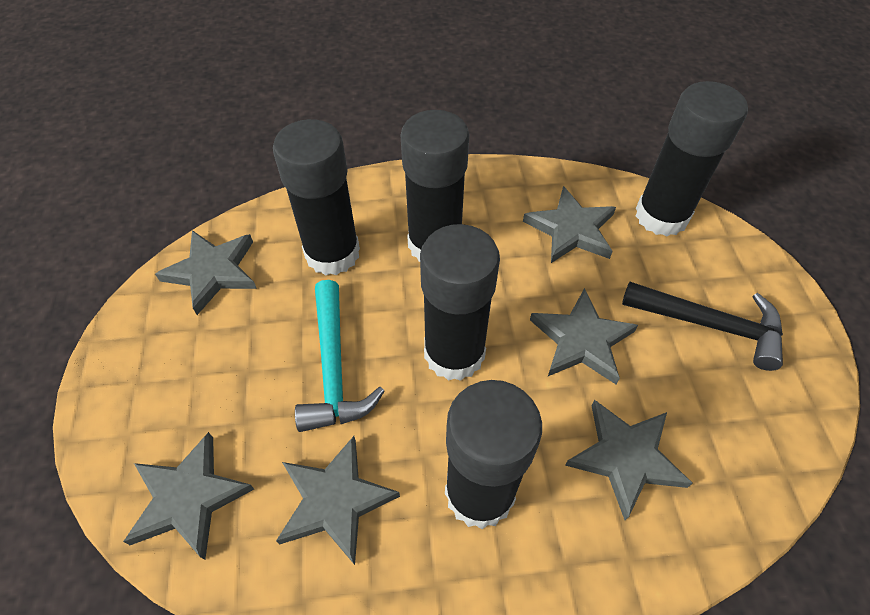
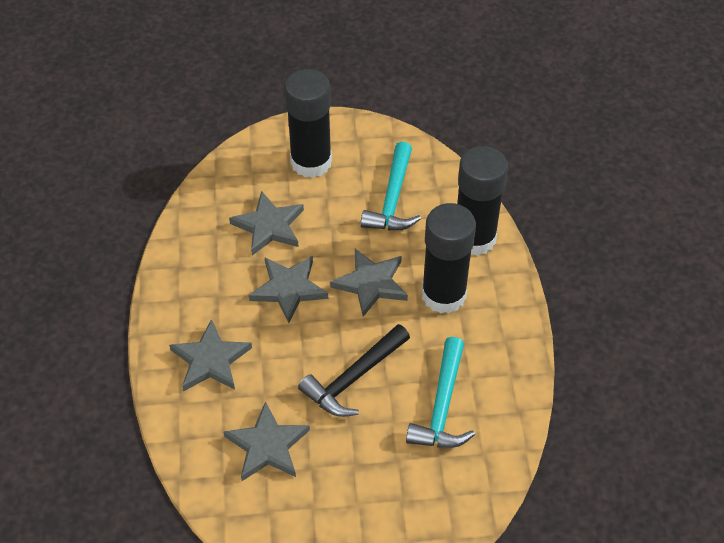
black glue stick: [273,119,360,276] [401,110,470,262] [420,224,500,381] [445,380,542,529] [636,81,748,236] = 5 -> [284,69,332,178] [422,203,476,313] [457,146,508,256] = 3
grey star: [123,432,254,560] [155,230,257,315] [276,436,400,565] [523,186,616,263] [530,288,638,384] [565,400,693,520] = 6 -> [169,319,252,391] [224,401,310,481] [229,191,304,255] [249,256,328,323] [330,249,408,317] = 5
turquoise hammer: [295,280,385,432] = 1 -> [361,142,421,230] [406,337,475,448] = 2

